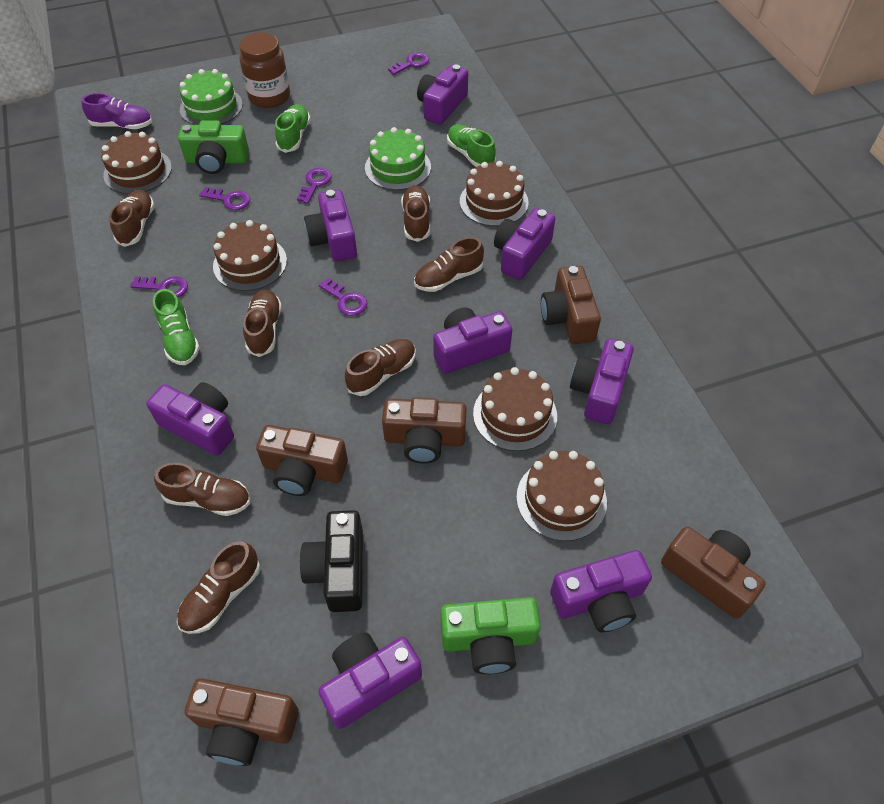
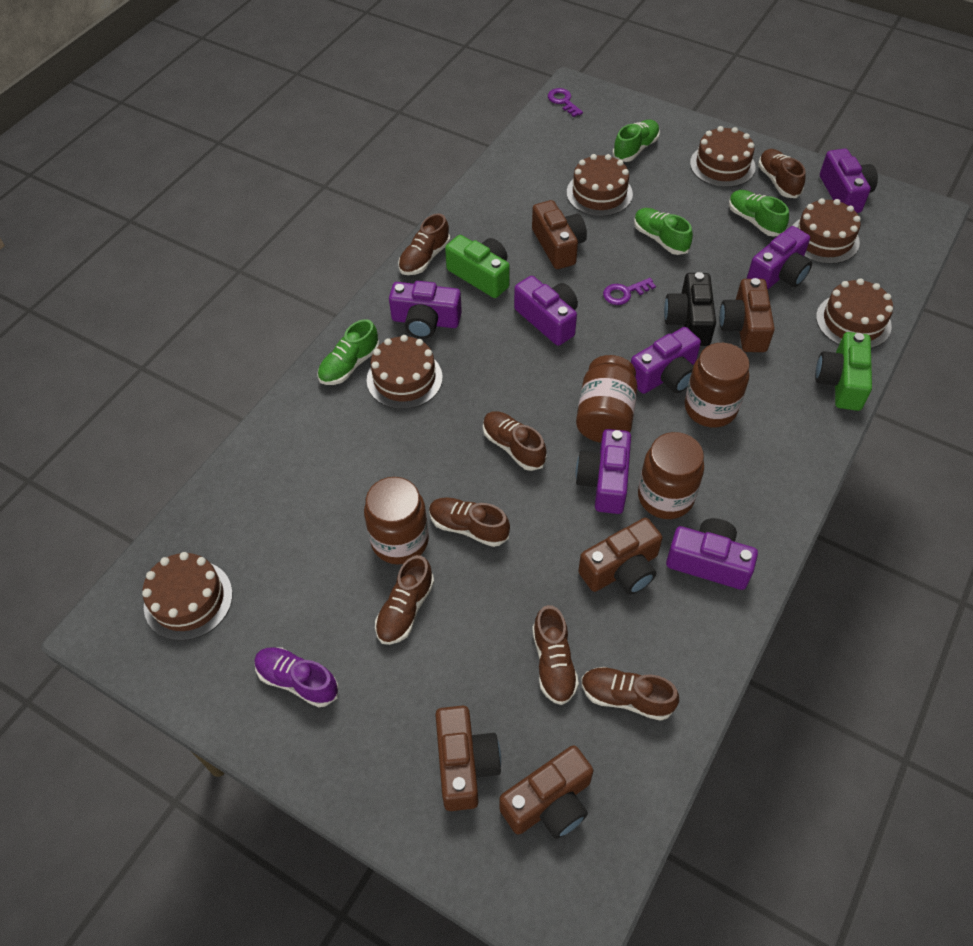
brown cake: [101,131,172,194] [213,220,287,291] [460,161,529,226] [473,367,557,451] [516,451,607,541] = 5 -> [142,552,233,641] [367,335,443,409] [567,154,633,216] [690,126,756,187] [792,198,861,264] [816,278,893,348] = 6
brown jar: [239,32,290,108] = 1 -> [364,477,429,565] [576,355,638,443] [638,432,704,519] [685,343,750,428] = 4
green cake: [179,69,243,125] [365,127,431,190] = 2 -> none = 0
green shoe: [153,289,200,365] [275,104,311,153] [447,124,496,167] = 3 -> [317,319,380,385] [613,120,660,162] [634,208,693,255] [729,190,789,237] = 4
purple camera: [146,382,234,456] [304,189,357,262] [318,632,422,729] [417,64,468,125] [433,308,512,374] [494,208,556,280] [550,550,652,633] [570,339,634,424] = 8 -> [389,281,462,339] [514,276,578,346] [576,429,631,514] [631,327,701,394] [666,518,758,590] [747,226,812,289] [820,149,878,213] = 7
purple key: [130,276,188,298] [199,187,250,210] [297,168,332,204] [319,278,368,316] [388,53,429,75] = 5 -> [548,88,583,117] [603,278,656,305] = 2

